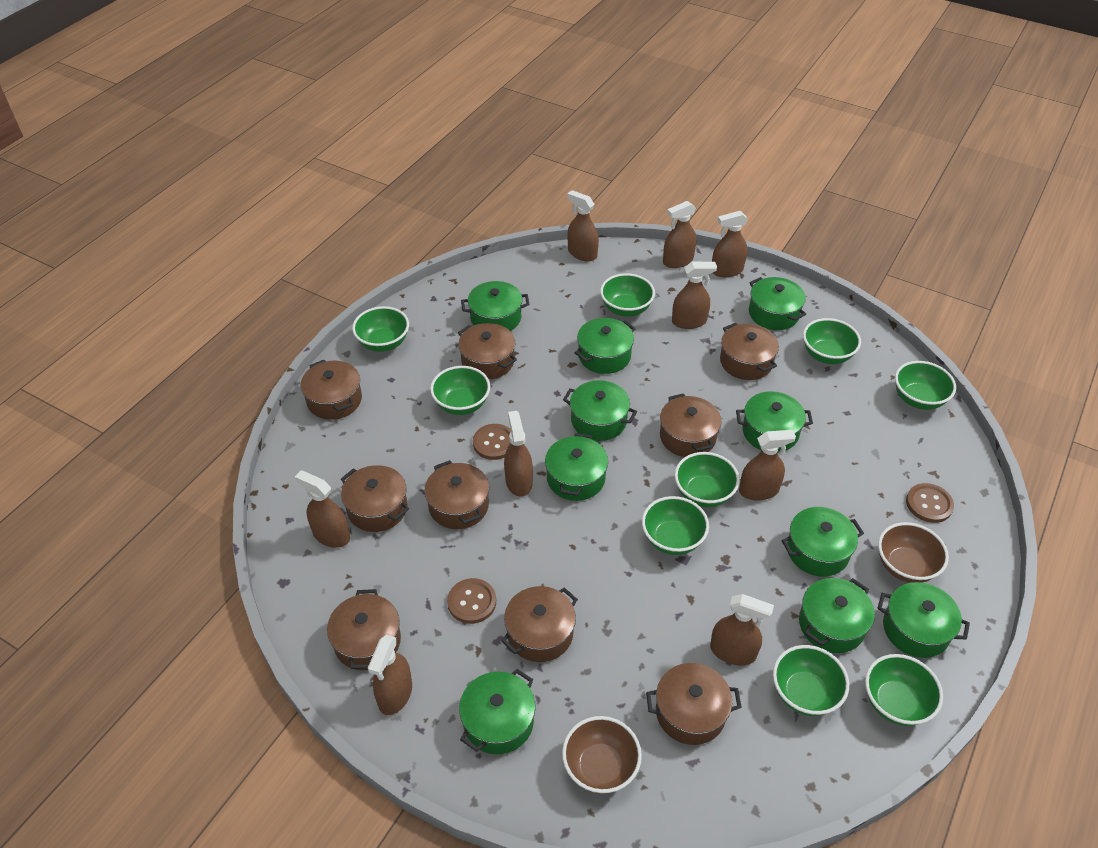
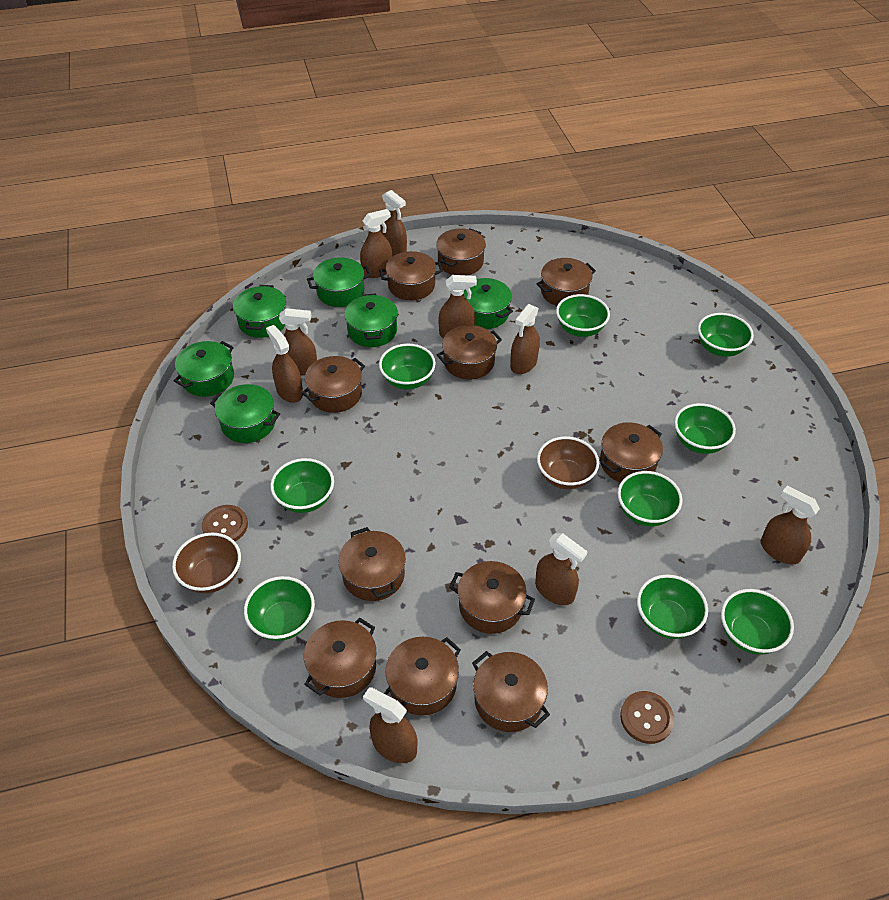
brown button: [447,578,496,624] [473,424,511,460] [906,483,954,523] = 3 -> [202,505,248,541] [620,691,674,744] = 2
brown pot: [301,360,362,420] [327,589,401,671] [341,465,409,532] [424,460,489,529] [458,323,517,379] [501,586,578,662] [646,663,742,745] [660,393,721,457] [720,323,779,380] = 9 -> [302,356,365,413] [304,618,376,698] [338,527,406,601] [379,251,443,300] [384,637,461,716] [436,228,486,275] [437,325,502,379] [449,561,535,634] [472,651,550,732] [537,258,596,306] [600,422,663,482] = 11
green pot: [459,669,536,754] [461,281,529,331] [545,433,608,501] [563,380,637,441] [575,318,636,374] [736,391,813,453] [749,277,806,330] [782,507,864,577] [799,578,875,653] [878,582,970,658] = 10 -> [174,341,234,397] [210,384,280,443] [233,285,286,338] [307,257,371,307] [344,293,398,347] [464,278,513,329] = 6

